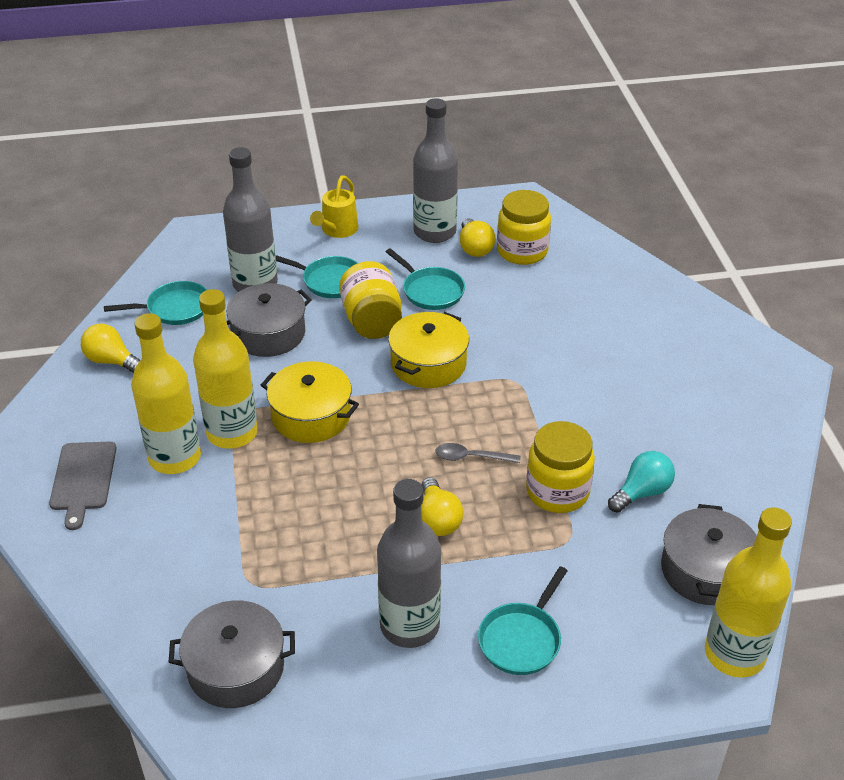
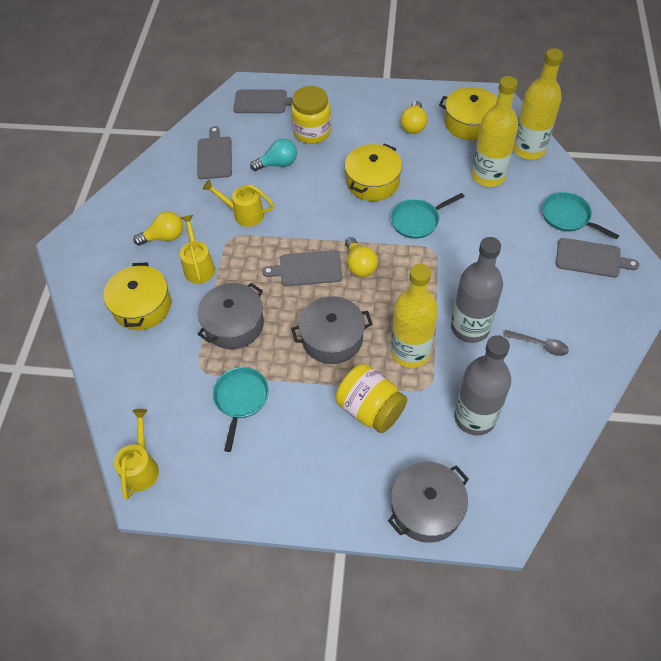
grey bottle: [223,147,278,292] [377,479,441,648] [413,98,458,243] = 3 -> [451,237,503,343] [454,335,511,436] = 2
grey cutting board: [49,442,117,530] = 1 -> [197,126,232,179] [233,90,293,113] [262,250,342,286] [556,238,639,278] = 4
turquoise pan: [104,281,207,325] [276,255,358,298] [386,248,465,310] [478,566,568,675] = 4 -> [213,367,269,452] [391,193,465,239] [542,192,619,239] = 3
yellow jar: [339,261,402,339] [497,190,551,265] [526,421,595,513] = 3 -> [291,86,331,144] [335,364,407,433] = 2
yellow pot: [261,361,359,443] [388,312,469,388] = 2 -> [104,262,171,330] [345,144,402,201] [439,87,497,140] = 3
yellow watering can: [310,176,358,238] = 1 -> [114,409,159,499] [180,215,215,284] [203,179,274,227] = 3

